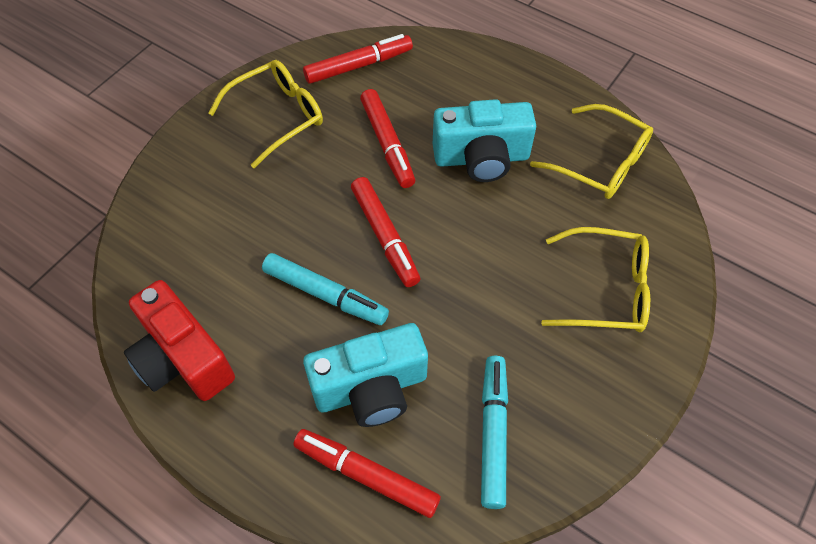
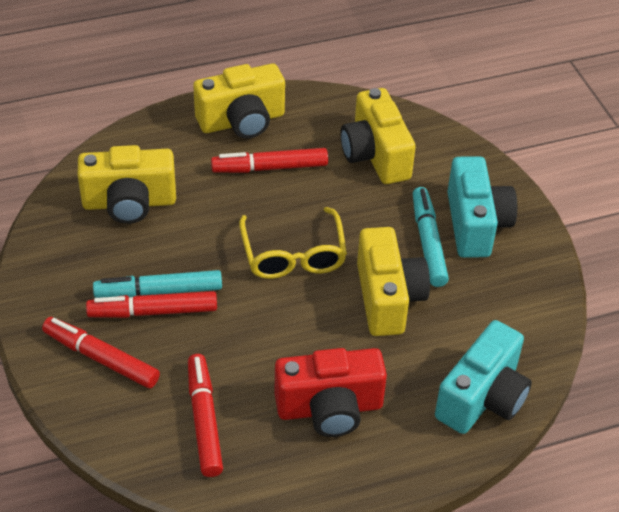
yellow camera: none = 0 -> [78,145,176,224] [193,64,285,139] [340,88,416,184] [357,227,430,336] = 4
yellow glasses: [209,60,323,168] [530,104,653,199] [541,227,650,332] = 3 -> [239,207,347,279] = 1

